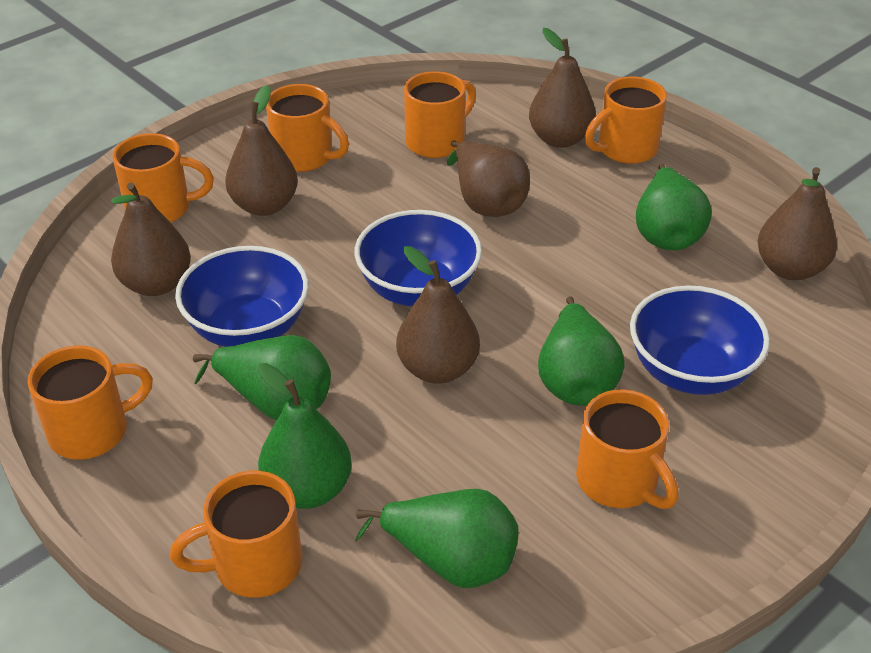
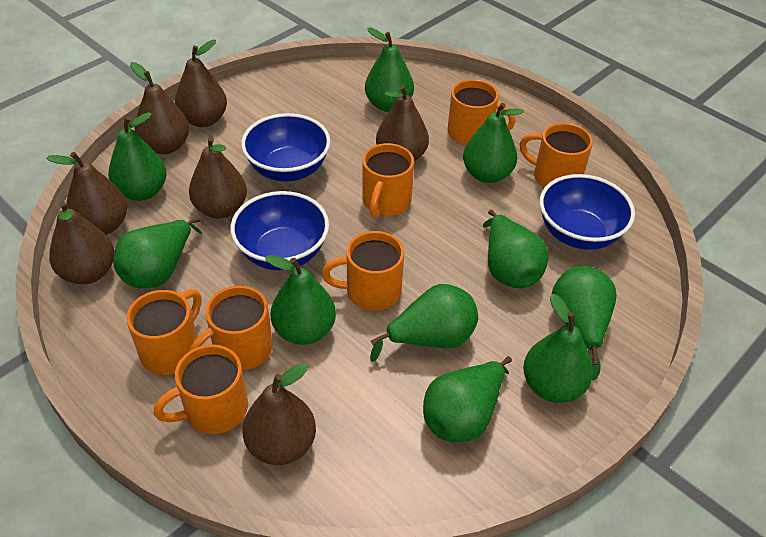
brown pear: [111,183,191,296] [225,85,298,216] [396,246,480,384] [447,140,530,217] [529,28,596,148] [758,167,837,280] = 6 -> [46,152,127,235] [49,201,114,284] [130,62,189,154] [175,40,227,127] [189,137,247,219] [242,363,316,465] [376,85,429,161] = 7
green pear: [193,335,331,420] [258,363,352,509] [355,489,519,588] [538,296,625,406] [636,164,712,250] = 5 -> [108,112,167,201] [113,216,202,288] [265,255,336,345] [365,27,414,112] [370,284,478,362] [423,356,512,442] [463,103,524,183] [483,210,549,288] [523,294,593,403] [552,266,617,381] = 10

